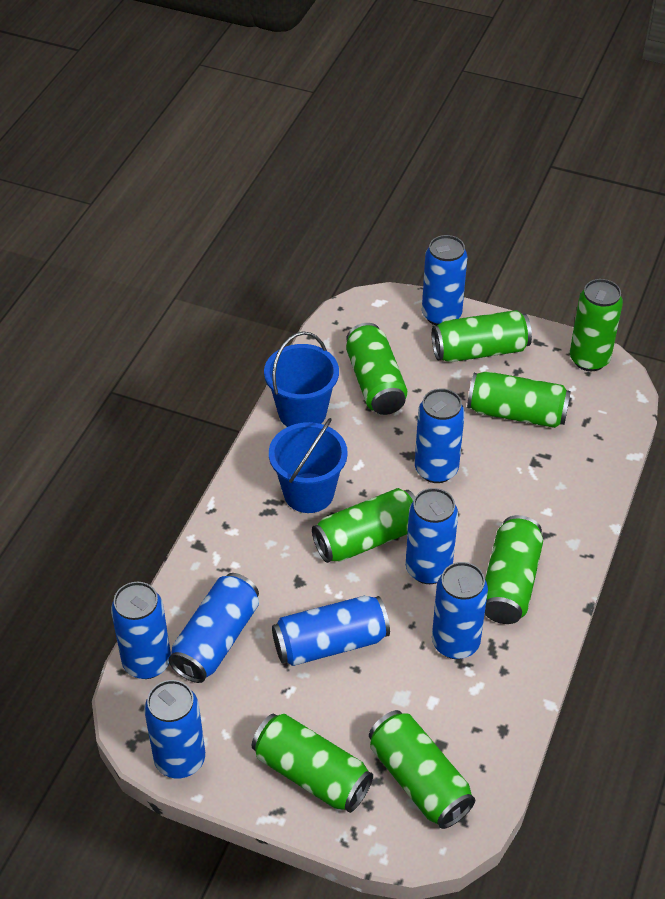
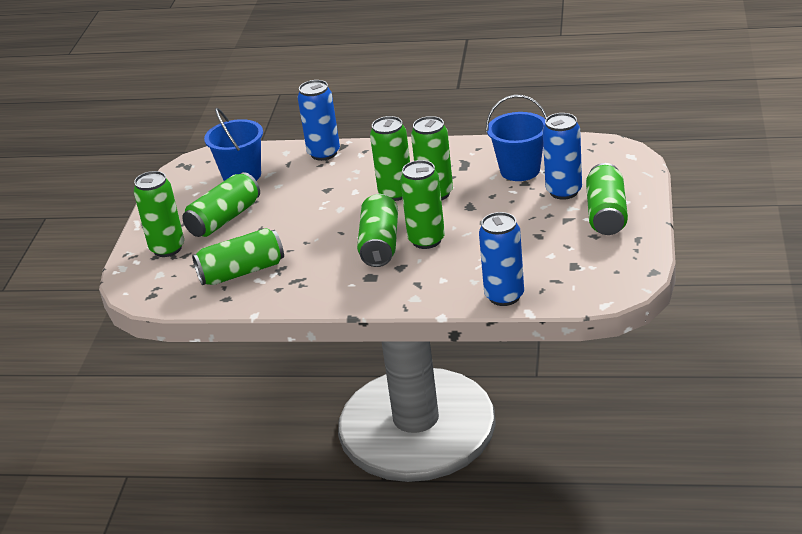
blue can: [111,582,171,679] [144,680,205,778] [168,573,259,683] [272,596,390,666] [406,488,458,584] [415,388,465,483] [422,235,467,326] [432,562,488,659] = 8 -> [298,80,340,161] [479,212,524,306] [543,113,582,200] = 3

